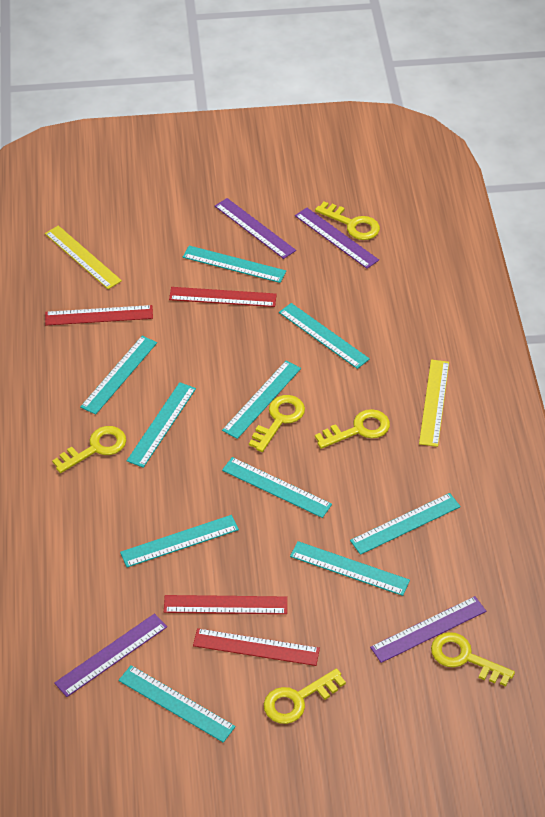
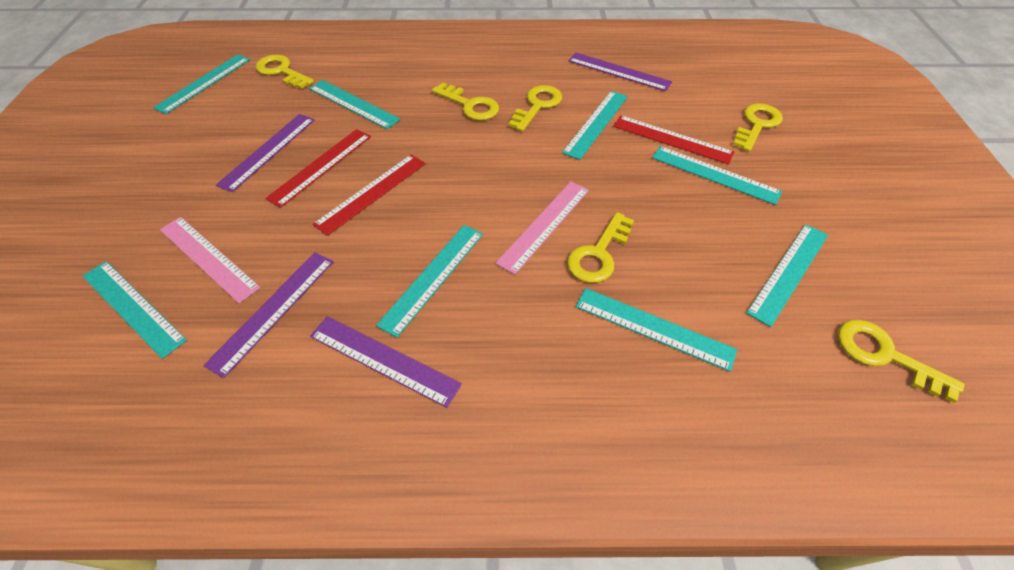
pink ruler: none = 0 -> [159,217,261,303] [495,181,589,275] = 2
red ruler: [45,305,153,325] [164,595,287,614] [169,287,277,307] [193,628,320,666] = 4 -> [265,129,371,208] [313,155,426,236] [613,115,734,164] = 3
turquoise ruler: [80,336,157,415] [118,665,235,743] [120,515,239,567] [127,382,196,468] [183,246,286,283] [222,361,301,439] [222,457,332,518] [279,303,370,369] [290,541,410,596] [350,493,461,555] = 10 -> [82,261,187,359] [153,54,250,114] [309,80,400,129] [376,225,483,338] [562,91,628,160] [576,288,737,372] [652,146,782,205] [746,224,828,327] = 8
yellow ruler: [45,225,122,289] [419,360,449,447] = 2 -> none = 0

